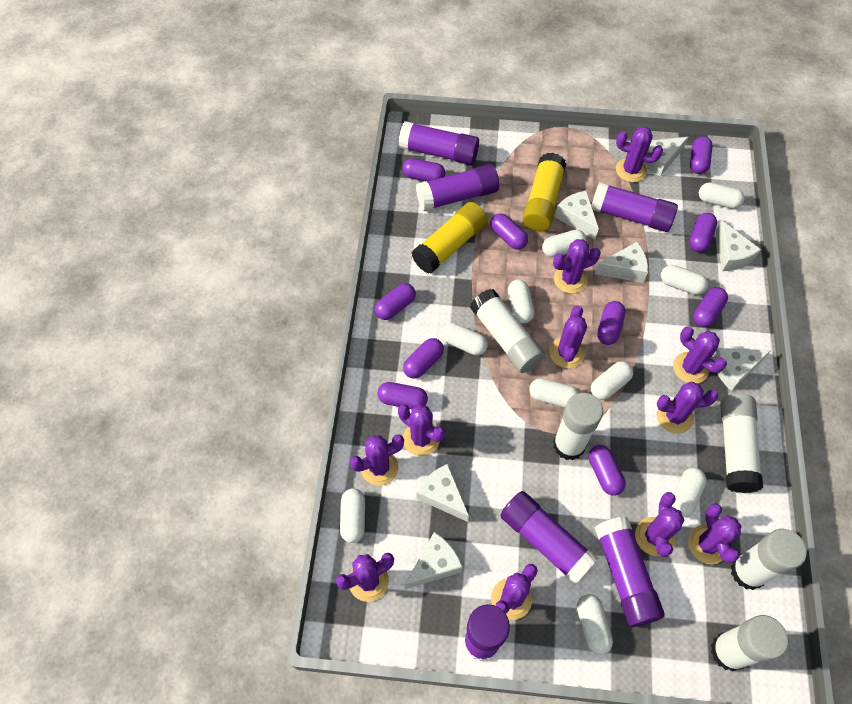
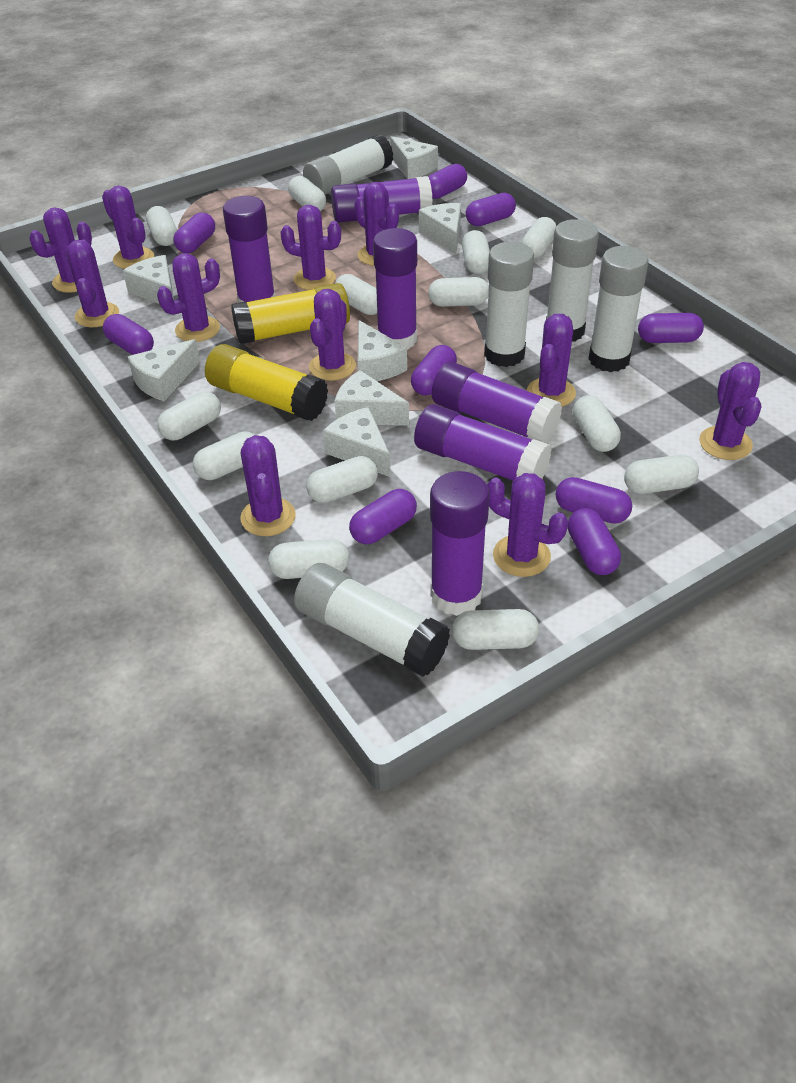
purple capsule: [375,283,416,320] [377,382,428,409] [402,158,446,181] [403,338,444,379] [490,213,528,250] [589,445,626,496] [597,301,626,345] [689,213,717,252] [690,136,713,174] [693,287,728,327] = 10 -> [103,314,154,355] [173,213,215,253] [349,489,417,544] [411,345,457,396] [428,164,467,199] [466,193,516,226] [555,477,632,524] [568,508,621,575] [638,313,704,343] = 9
white capsule: [340,488,365,543] [441,323,488,355] [508,279,534,323] [529,378,579,408] [542,230,586,257] [577,594,613,655] [591,361,633,400] [661,265,708,295] [672,468,707,517] [699,182,745,209] = 10 -> [146,206,177,246] [157,392,221,440] [193,431,255,480] [268,539,350,579] [288,176,326,211] [306,456,378,503] [335,274,377,315] [428,277,489,307] [452,609,539,650] [462,230,490,274] [521,217,556,258] [573,395,621,452] [624,455,699,494] = 13

